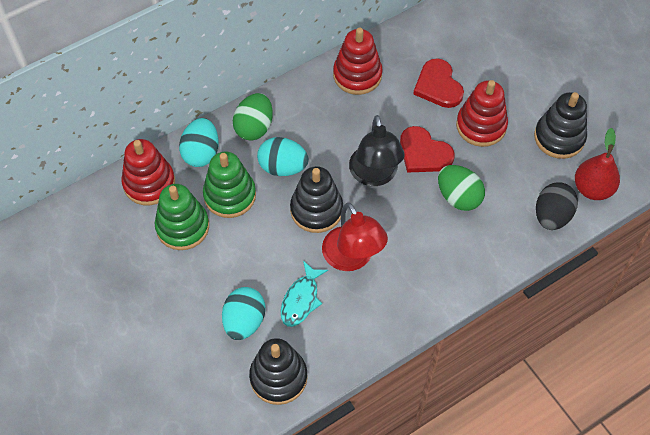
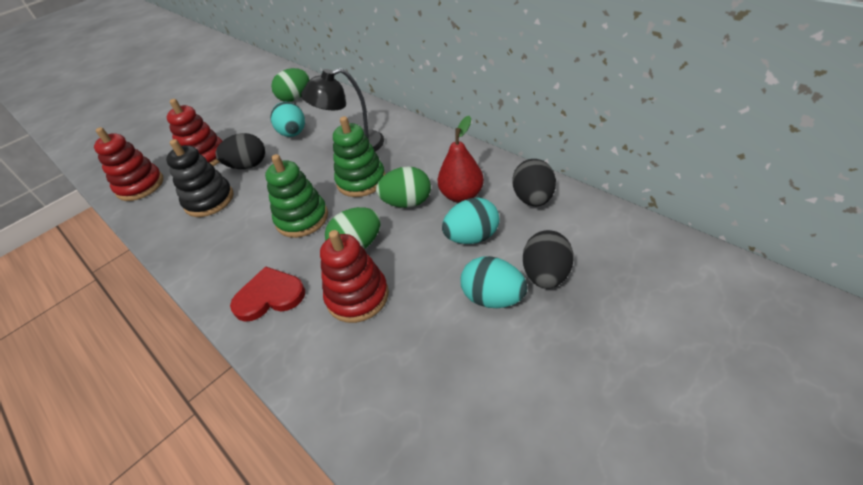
black egg: [536,182,578,230] = 1 -> [215,133,265,169] [512,159,556,206] [523,230,574,289] = 3
black stacking toy: [249,338,308,405] [290,166,343,233] [534,92,587,159] = 3 -> [166,139,234,217] = 1
green egg: [233,93,273,141] [438,165,485,211] = 2 -> [271,68,309,102] [325,207,381,249] [376,166,431,208] = 3
red heart: [400,126,455,173] [413,58,464,108] = 2 -> [230,266,305,322] = 1
red lamp: [322,203,388,271] = 1 -> none = 0
turquoise fish: [281,261,328,327] = 1 -> none = 0

